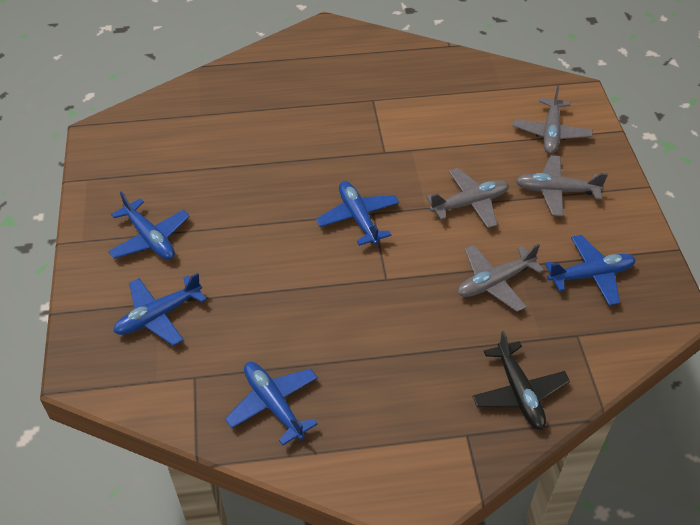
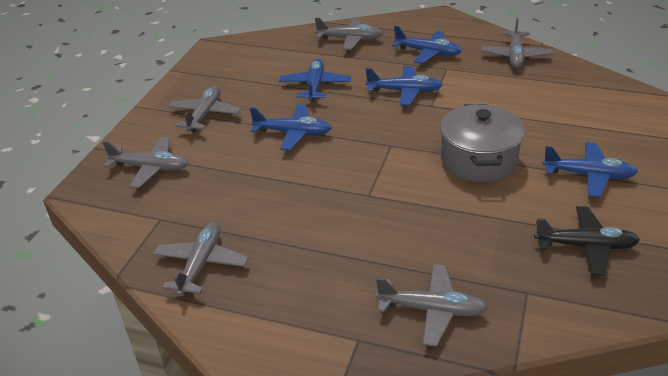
grey plane: [426,168,509,228] [458,244,544,312] [512,85,593,154] [516,155,608,217] = 4 -> [102,137,188,188] [153,222,248,296] [168,86,241,132] [315,18,383,50] [376,264,488,347] [481,18,552,68] = 6
grey pot: none = 0 -> [440,104,525,182] = 1

